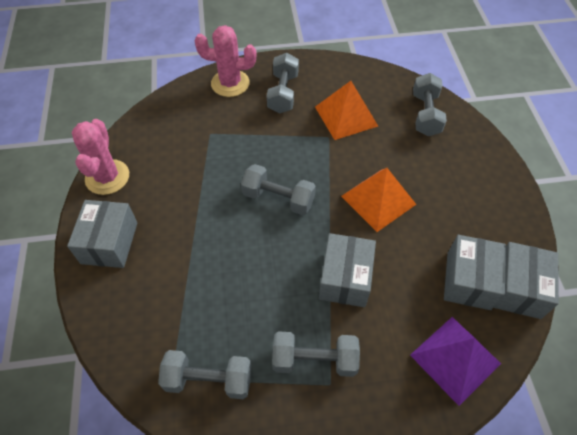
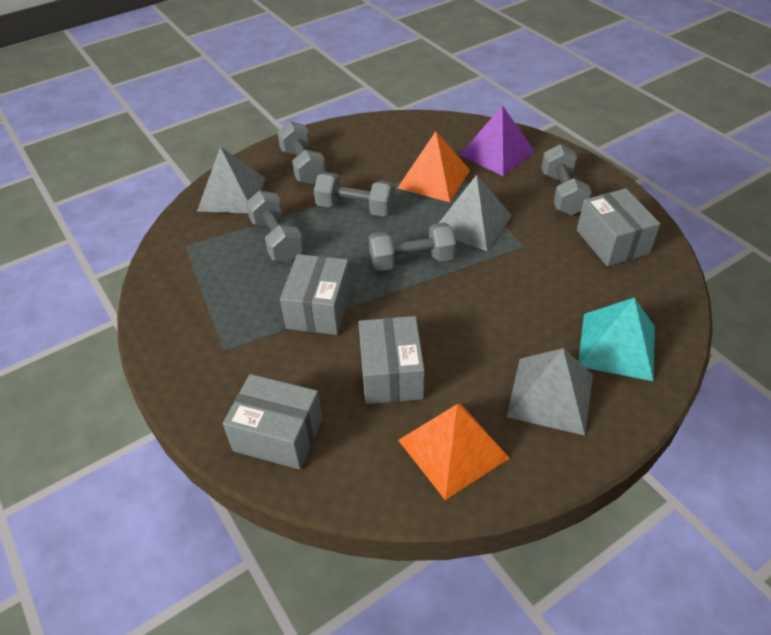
grey pyramid: none = 0 -> [197,147,265,213] [439,175,512,251] [507,348,593,435] = 3
pink cactus: [72,119,129,195] [195,25,257,97] = 2 -> none = 0
turquoise pyramid: none = 0 -> [578,298,655,381] = 1

